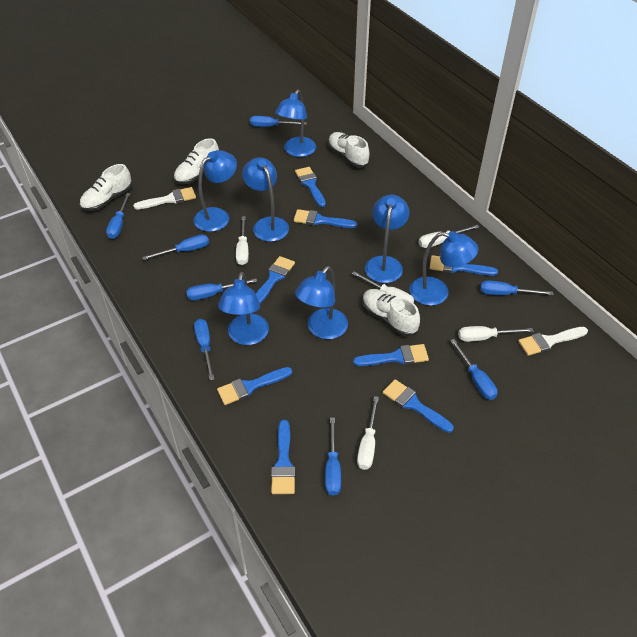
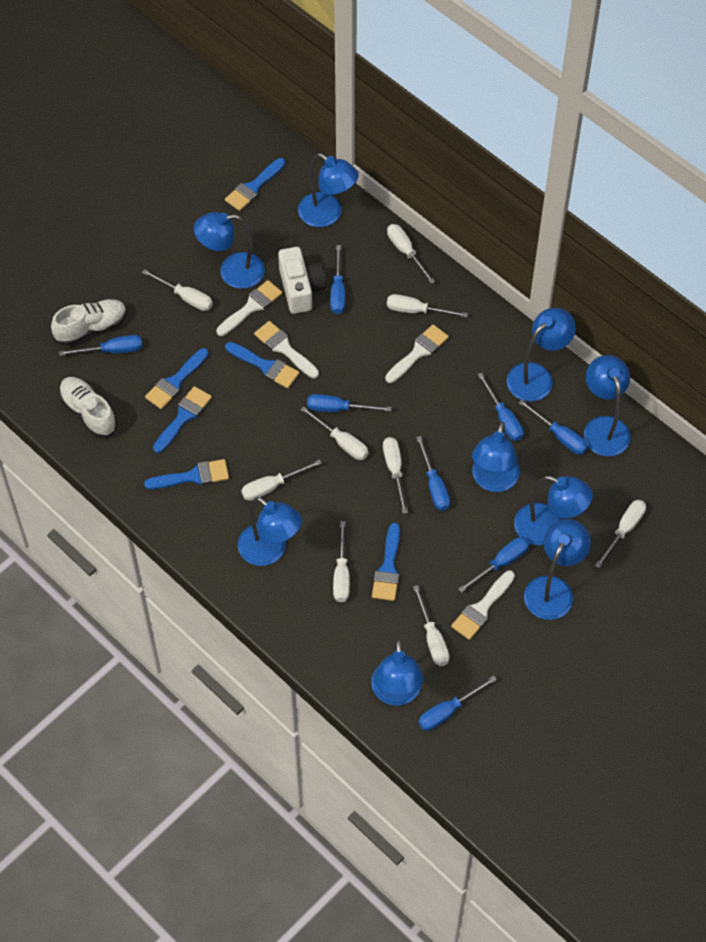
blue brush: [217,367,292,405] [256,256,295,304] [271,420,295,494] [293,209,357,228] [295,167,326,207] [353,344,429,366] [383,379,454,433] [430,255,498,276] = 8 -> [144,459,229,489] [145,348,209,409] [153,386,212,453] [225,158,285,211] [225,342,299,388] [372,523,400,601] = 6
blue lamp: [194,150,237,232] [218,272,269,345] [242,157,289,242] [275,89,316,157] [295,266,348,339] [365,195,409,283] [409,231,478,306] = 7 -> [194,212,265,289] [238,497,302,566] [298,153,359,227] [371,639,423,706] [472,422,520,492] [507,308,576,402] [514,476,593,545] [524,519,591,620] [584,355,631,456] = 9
white brush: [133,187,196,210] [518,327,588,356] = 2 -> [216,280,282,336] [254,321,319,378] [385,324,449,383] [451,571,515,640] = 4
white camera: none = 0 -> [278,247,326,314] = 1
white screwdriver: [236,216,249,265] [352,271,414,303] [357,396,379,470] [419,225,479,248] [458,326,533,342] = 5 -> [142,269,213,311] [241,459,322,501] [300,406,369,460] [333,521,350,602] [383,437,408,514] [387,224,435,284] [387,294,468,318] [413,585,449,666] [595,500,646,568] = 9
white shoe: [80,164,133,211] [174,138,219,184] [328,132,370,168] [362,289,420,337] = 4 -> [51,299,127,346] [59,377,117,438] = 2

